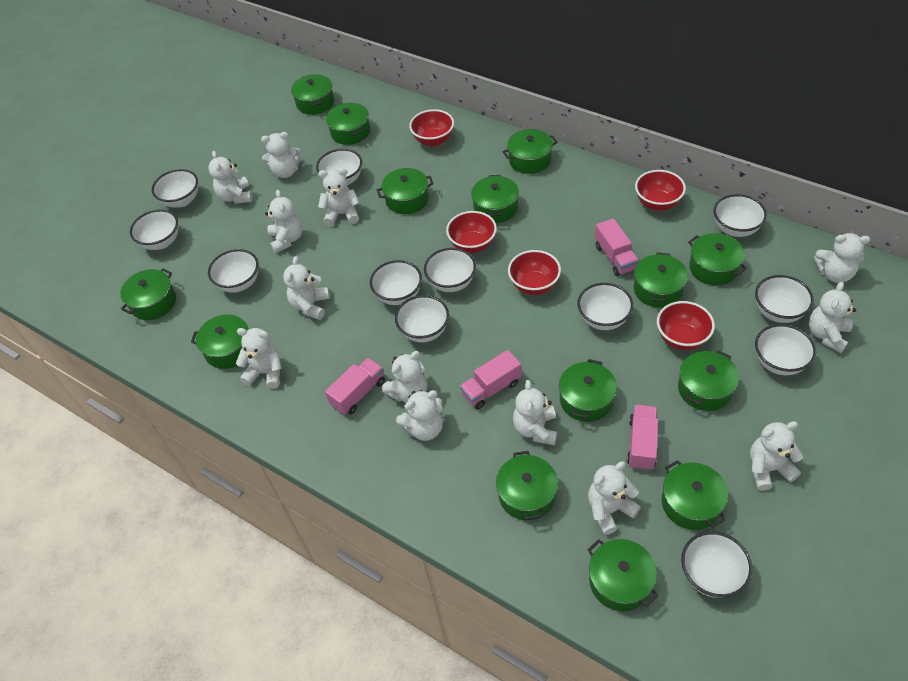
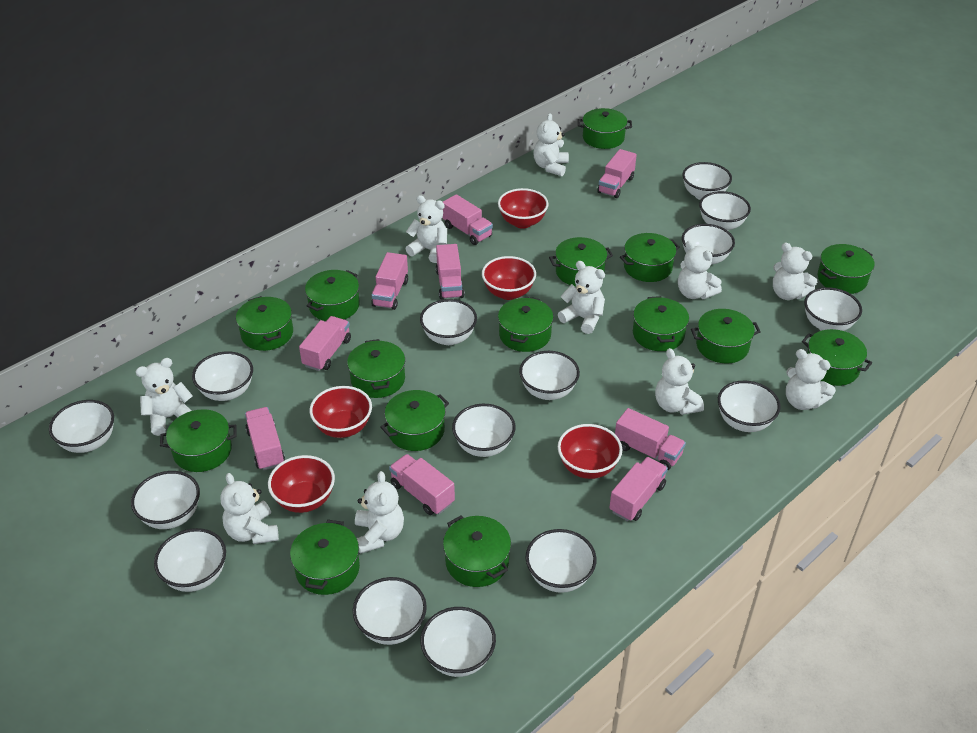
green pot: [120,269,176,320] [191,314,248,369] [291,74,334,115] [326,103,370,145] [377,168,434,214] [471,175,519,223] [496,451,558,520] [502,129,557,174] [559,359,617,422] [587,539,659,611] [634,252,688,308] [662,460,728,530] [678,350,739,411] [688,233,747,286] = 14 -> [160,409,237,472] [236,296,293,351] [290,520,360,595] [305,270,360,321] [347,339,405,398] [380,390,449,451] [443,516,511,587] [498,297,553,352] [549,237,613,286] [578,108,632,149] [620,233,680,282] [633,296,689,351] [691,309,761,363] [802,329,872,386] [818,244,875,294] = 15
pink truck: [325,358,385,415] [460,350,521,409] [595,218,639,276] [627,405,658,471] = 4 -> [245,407,285,470] [299,316,351,371] [371,252,408,310] [389,454,455,515] [436,244,464,300] [443,194,493,245] [597,149,637,198] [609,457,668,521] [615,408,686,470] = 9
white bowl: [130,209,178,250] [152,169,198,208] [208,249,258,293] [316,149,362,186] [370,260,422,305] [395,295,449,342] [424,248,476,292] [577,283,633,330] [681,531,752,598] [713,194,767,237] [755,275,814,323] [755,324,816,375] = 12 -> [49,400,114,453] [131,471,200,529] [154,528,226,592] [192,351,253,401] [353,577,427,645] [420,299,477,345] [420,607,496,677] [452,404,516,457] [519,351,580,400] [525,529,597,593] [682,224,735,265] [683,162,732,200] [699,191,751,230] [718,381,781,432] [804,287,862,331] = 15
white teddy bear: [209,151,253,204] [236,328,282,389] [261,132,301,178] [265,190,302,253] [283,256,330,320] [318,168,360,226] [382,351,427,403] [396,390,443,441] [513,380,557,445] [588,461,641,535] [750,421,803,491] [809,282,856,353] [814,233,870,283] = 13 -> [136,358,193,436] [220,473,279,544] [355,471,404,554] [406,195,447,263] [533,113,569,176] [558,261,605,334] [655,348,704,415] [678,241,722,299] [773,243,817,300] [786,349,836,410] = 10

